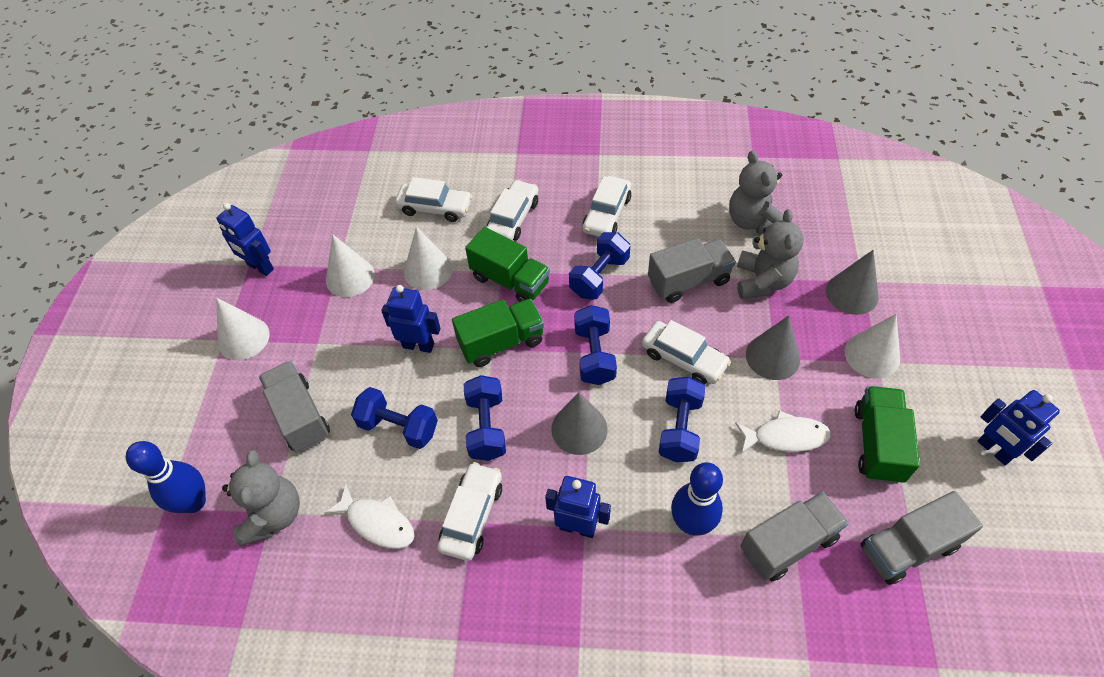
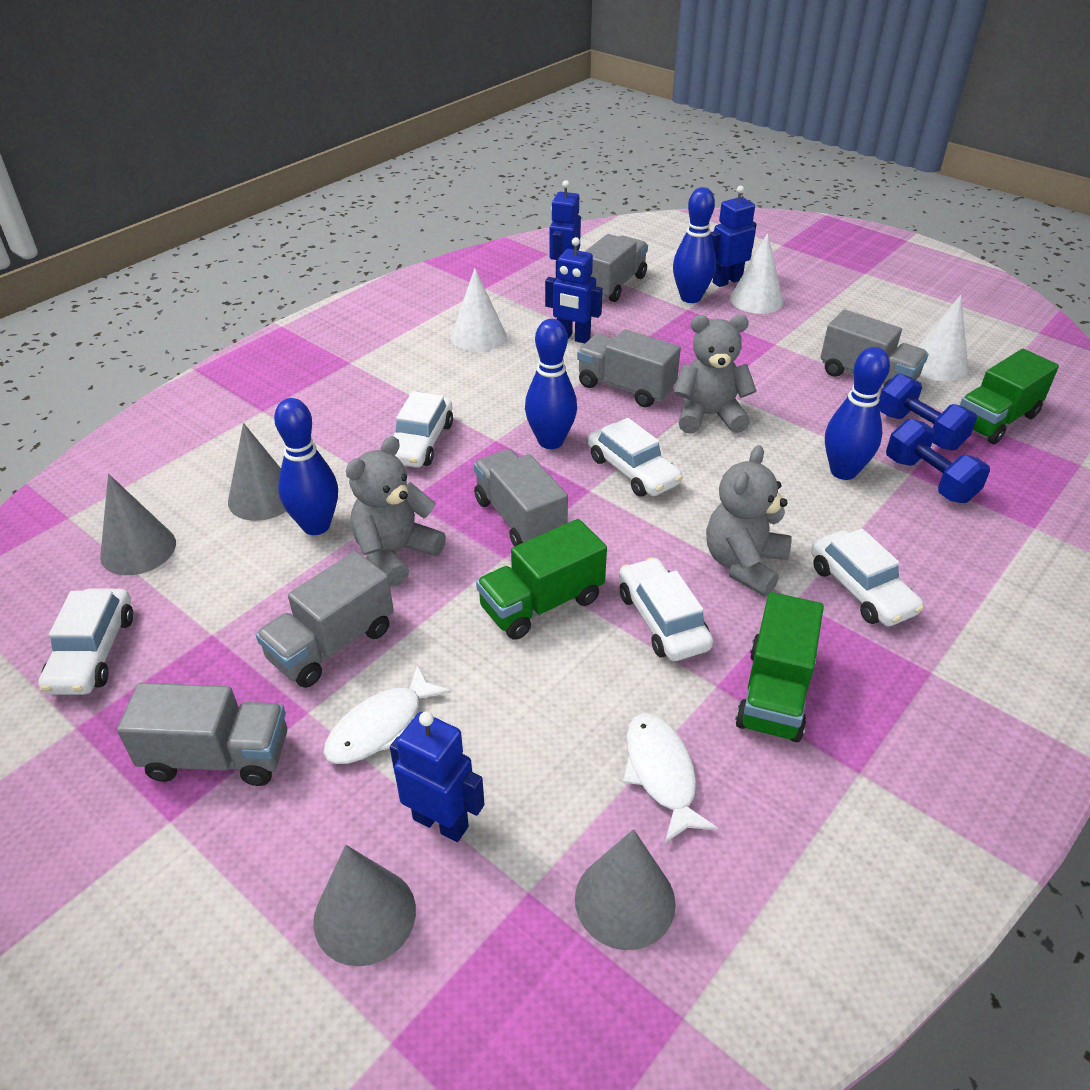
blue bowling pin: [126,441,206,513] [671,462,723,536] = 2 -> [274,398,338,535] [525,319,577,449] [673,187,716,303] [825,347,890,480] = 4
blue dumbbell: [351,387,438,449] [464,375,506,461] [569,232,630,299] [574,305,617,385] [659,376,706,462] = 5 -> [879,374,977,450] [886,418,990,503] = 2
grey cone: [551,392,608,455] [746,316,800,380] [826,250,879,315] = 3 -> [100,474,176,575] [228,423,286,521] [313,845,416,966] [575,829,676,950] = 4
grey truck: [259,361,330,452] [648,238,736,303] [740,491,849,581] [861,491,983,585] = 4 -> [117,683,287,786] [256,551,394,688] [474,449,568,547] [577,329,681,408] [585,234,648,302] [820,310,928,386] = 6
white cone: [216,298,270,360] [326,234,375,297] [404,227,453,290] [845,314,900,379] = 4 -> [451,268,506,352] [730,233,783,314] [918,295,968,381] = 3

